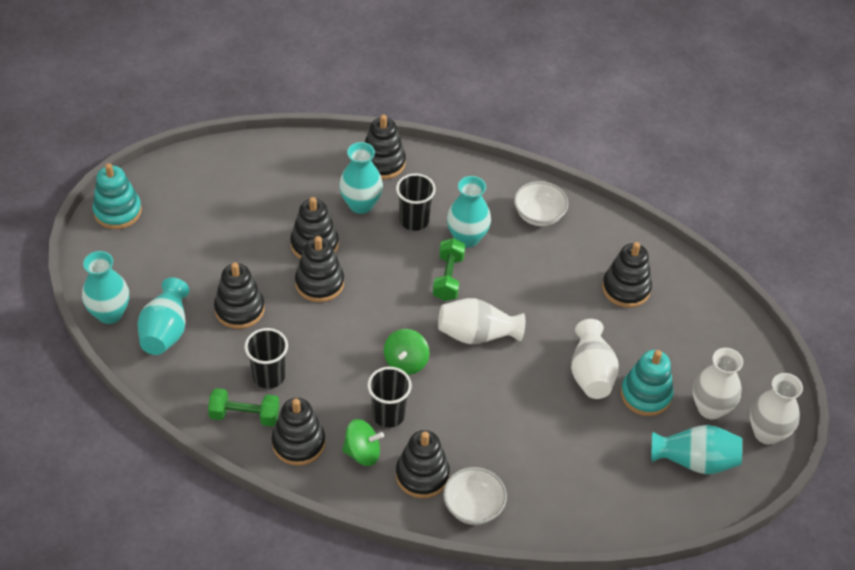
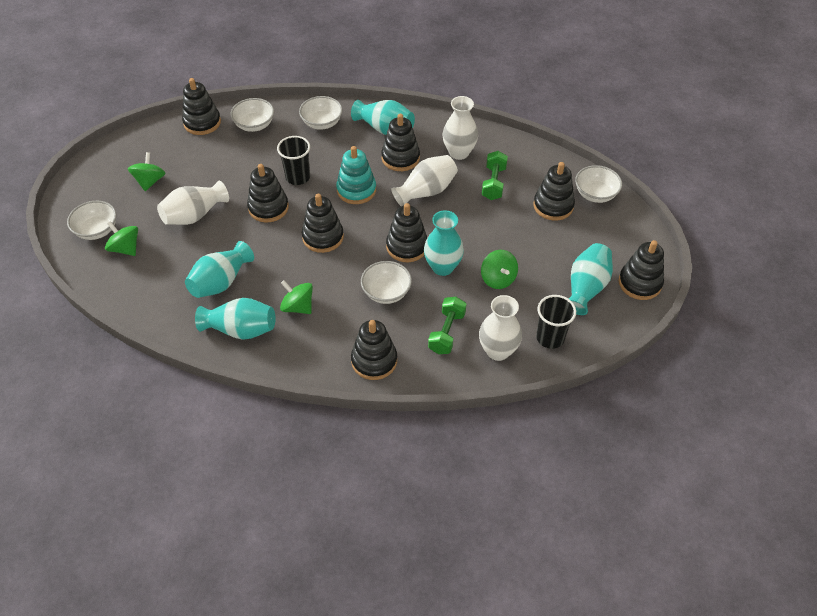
black cup: [245,328,288,389] [367,367,412,428] [396,174,436,231] = 3 -> [277,136,310,185] [536,295,576,349] = 2
black stacking toy: [214,262,265,329] [272,398,325,466] [290,197,339,259] [295,236,344,302] [365,115,406,179] [396,430,450,498] [602,242,652,308] = 7 -> [182,78,221,135] [247,164,289,222] [302,194,344,253] [351,320,397,380] [381,114,420,171] [386,203,427,262] [533,162,575,221] [619,240,664,300] = 8
green spinning top: [342,419,384,466] [384,329,429,375] = 2 -> [105,221,138,256] [128,152,165,191] [280,280,313,314] [481,250,518,289] = 4
turquoise stacking toy: [93,163,142,229] [621,350,674,416] = 2 -> [336,146,376,204] = 1
white bowl: [443,467,507,525] [514,181,568,226] = 2 -> [67,201,117,240] [231,98,274,132] [299,96,343,130] [361,261,412,304] [575,165,622,203] = 5

